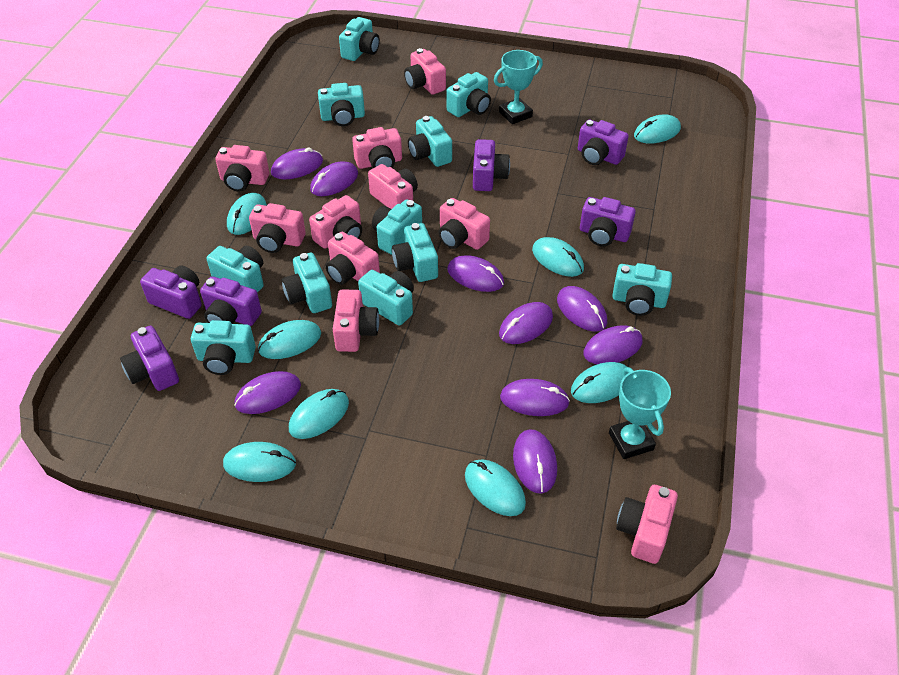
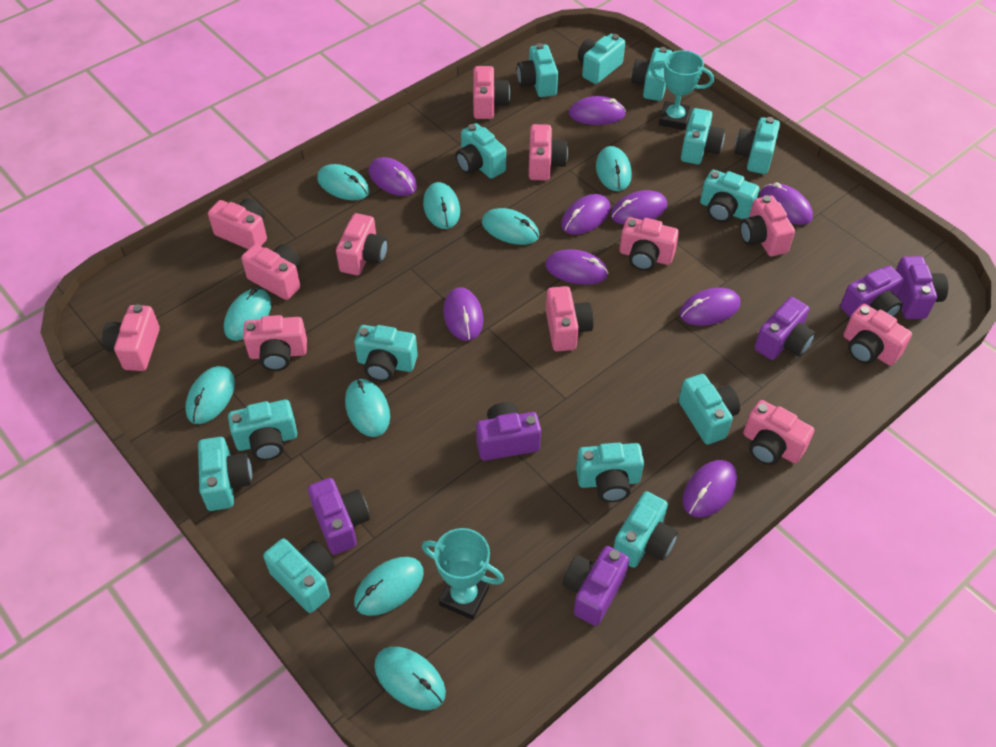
pink camera: [215,145,269,191] [249,203,306,253] [309,195,362,249] [326,232,380,285] [333,289,379,352] [352,127,402,169] [368,164,418,209] [404,48,446,95] [439,198,490,250] [616,485,678,564] = 10 -> [102,304,160,371] [208,199,267,249] [241,244,300,300] [243,315,307,371] [336,213,388,275] [473,66,510,119] [529,124,568,181] [546,286,594,352] [619,217,679,271] [740,195,795,257] [743,400,814,465] [843,304,912,366] = 12
turquoise camera: [191,320,256,375] [207,246,264,293] [282,253,332,313] [318,83,365,126] [339,17,380,61] [358,270,414,325] [372,199,422,255] [392,223,438,282] [408,116,452,167] [447,72,491,117] [612,263,672,316] = 11 -> [198,437,252,511] [228,400,297,461] [263,539,335,613] [354,325,418,382] [455,123,506,179] [517,43,558,97] [576,443,644,502] [578,34,625,84] [614,491,678,568] [631,47,673,101] [679,374,740,445] [681,108,725,164] [700,170,759,223] [734,117,780,174] = 14
turquoise mouse: [223,442,296,482] [227,193,267,235] [258,320,321,359] [289,389,349,439] [465,459,526,516] [532,237,584,277] [571,362,628,403] [634,114,681,144] = 8 -> [185,366,235,424] [224,288,271,341] [317,164,369,200] [345,379,390,437] [354,557,424,616] [374,647,446,710] [423,182,460,229] [482,208,539,245] [596,146,632,191] = 9

